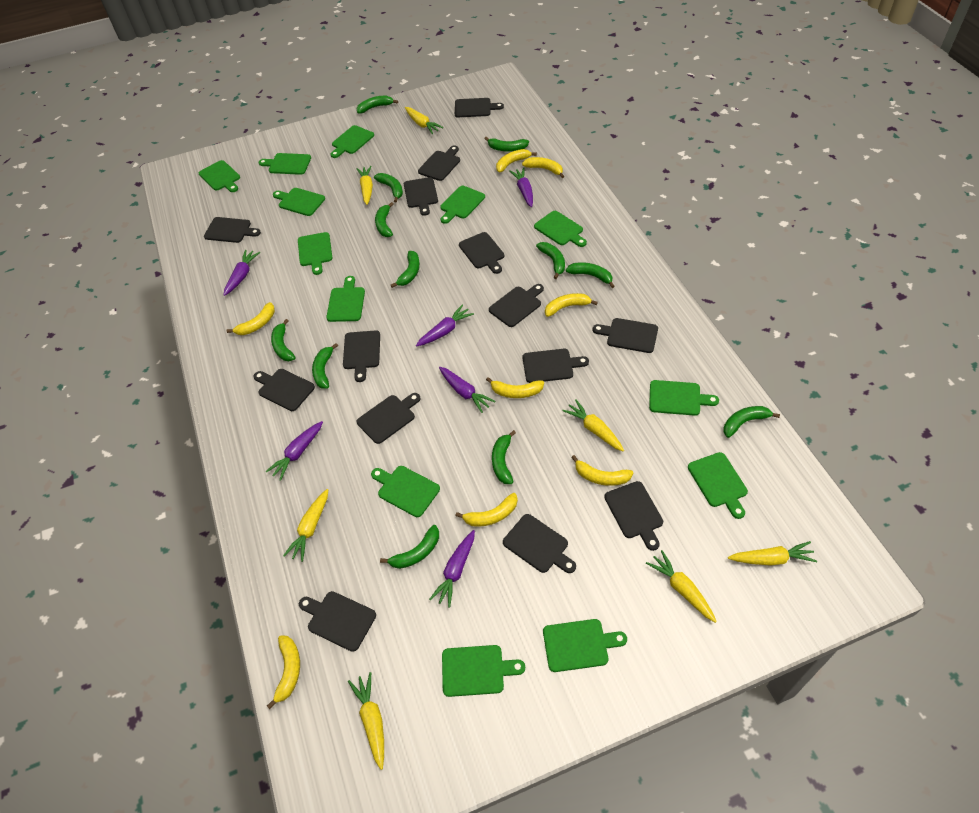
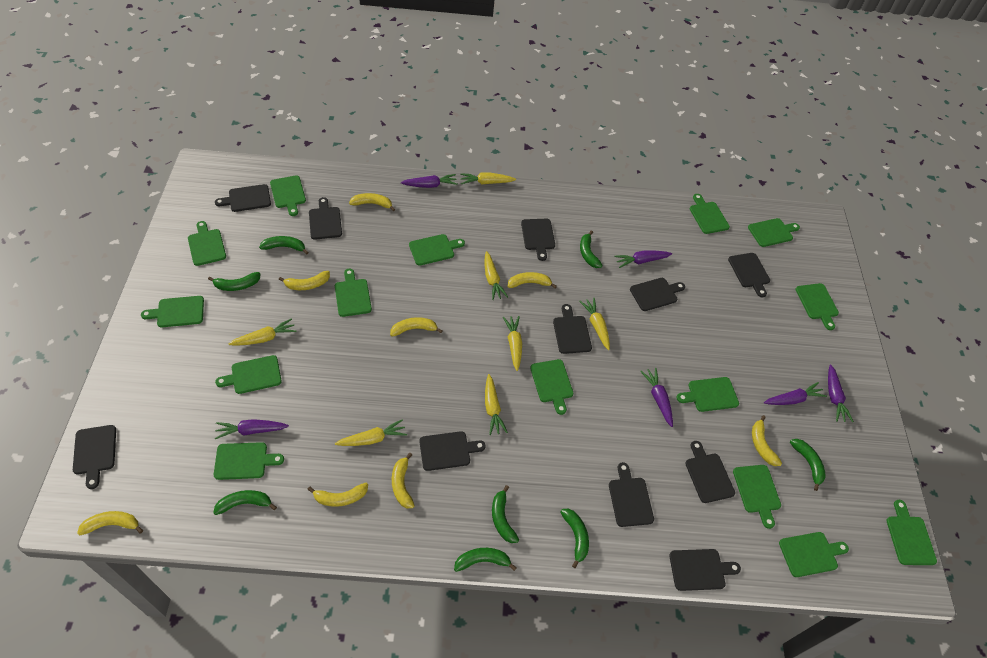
black cutting board: [204,217,261,243] [253,369,315,411] [299,591,376,652] [343,330,380,382] [357,393,420,444] [404,177,438,216] [418,145,460,181] [455,98,504,117] [459,232,504,274] [489,284,544,327] [503,514,576,573] [523,349,589,383] [593,318,658,353] [604,481,663,551] = 14 -> [73,425,116,489] [215,184,271,212] [309,197,342,240] [419,431,486,471] [521,219,555,261] [553,304,592,354] [609,462,654,527] [630,278,685,311] [669,549,741,591] [685,441,735,503] [728,253,770,297] = 11
green banana: [271,319,296,361] [312,343,338,389] [356,96,398,113] [374,173,403,203] [375,202,394,237] [380,525,439,569] [391,251,420,288] [484,137,529,152] [492,430,516,484] [536,242,565,279] [566,262,615,288] [723,406,780,438] = 12 -> [208,272,260,291] [214,490,277,515] [259,236,309,254] [454,548,517,572] [492,485,519,543] [560,509,589,568] [580,230,603,268] [790,439,826,491] = 8
green cutting board: [198,160,240,192] [259,153,311,175] [273,188,325,216] [298,232,332,275] [326,276,365,322] [330,125,374,158] [371,466,440,517] [440,186,485,224] [442,645,525,697] [534,211,587,247] [543,619,627,672] [649,380,719,416] [688,452,748,519] = 13 -> [141,296,204,327] [188,221,226,266] [214,442,284,480] [215,355,282,394] [270,175,306,216] [335,269,372,317] [409,234,465,266] [530,359,573,415] [677,377,739,412] [690,194,730,234] [733,465,781,529] [748,218,800,247] [779,532,849,577] [795,283,839,330] [887,500,937,565] = 15

